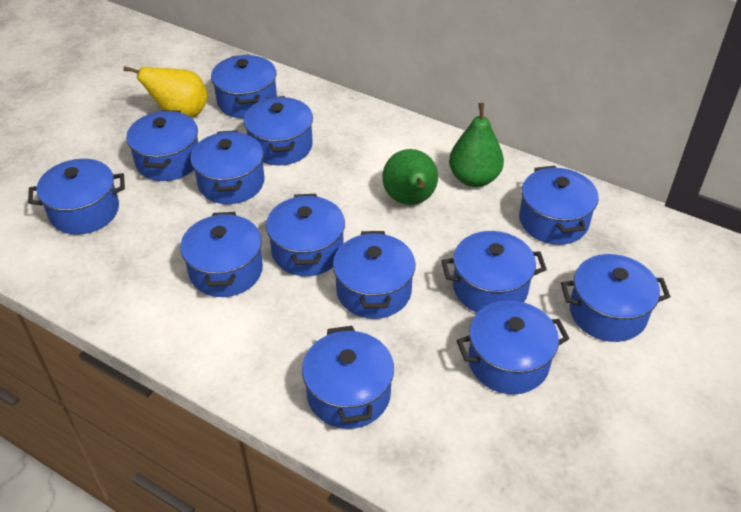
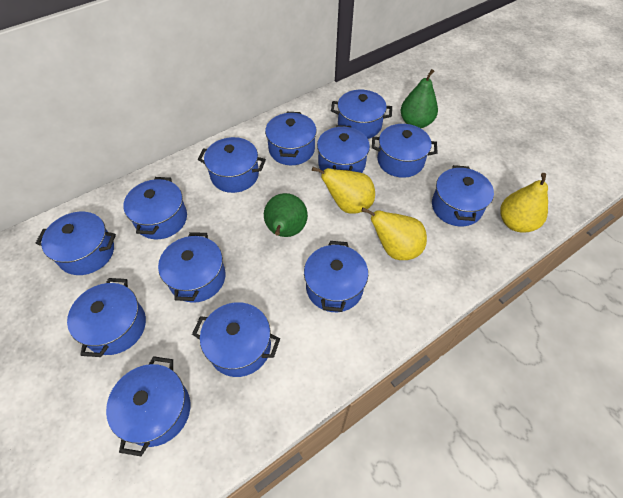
yellow pear: [123,66,208,118] = 1 -> [312,167,375,214] [361,207,427,260] [500,173,548,233] = 3

